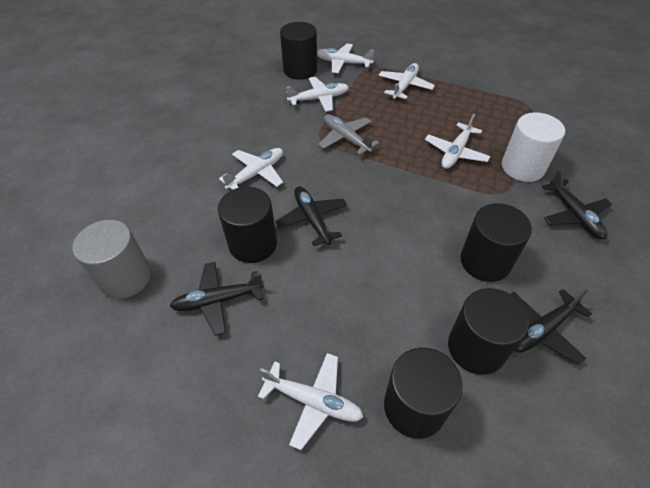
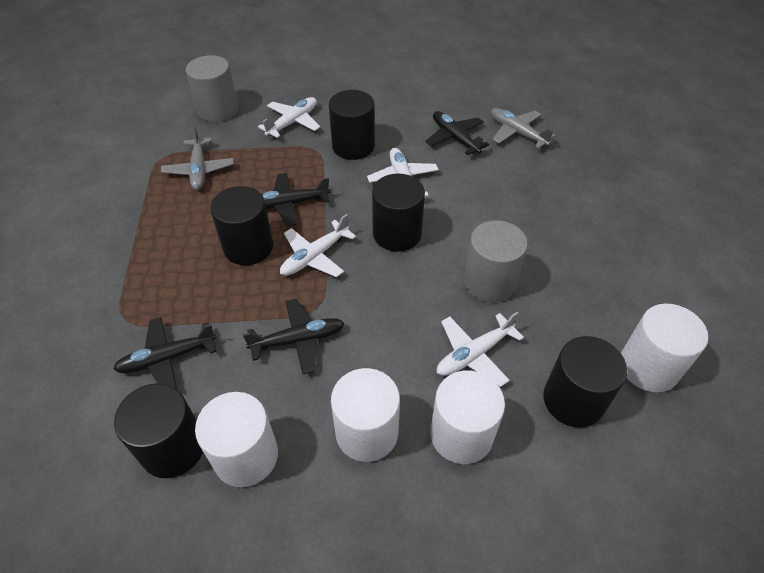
grey cylinder: [72,220,151,299] = 1 -> [186,55,238,122] [464,220,528,303] = 2
grey plane: [318,114,379,155] = 1 -> [161,126,234,190] [491,108,556,149] = 2
white cylinder: [502,112,565,182] = 1 -> [195,392,278,487] [331,368,400,462] [430,370,505,464] [621,304,708,392] = 4
white plane: [219,148,283,190] [258,353,363,450] [286,77,349,112] [317,43,374,73] [379,63,435,99] [425,114,491,169] = 6 -> [258,97,320,138] [280,214,356,277] [367,148,439,197] [437,312,524,387] = 4

